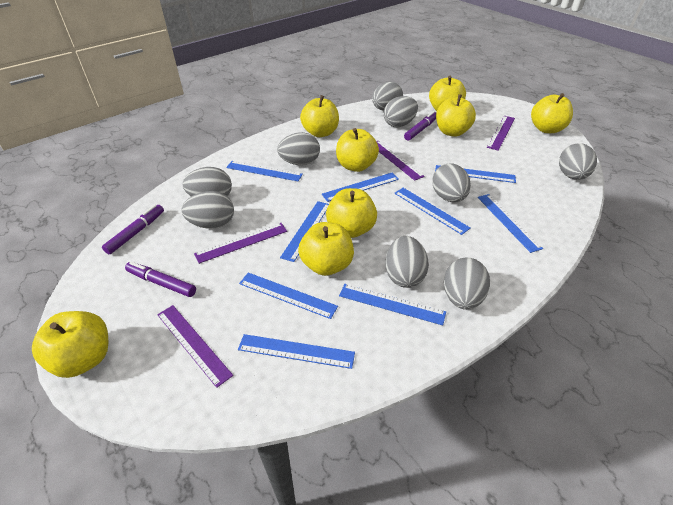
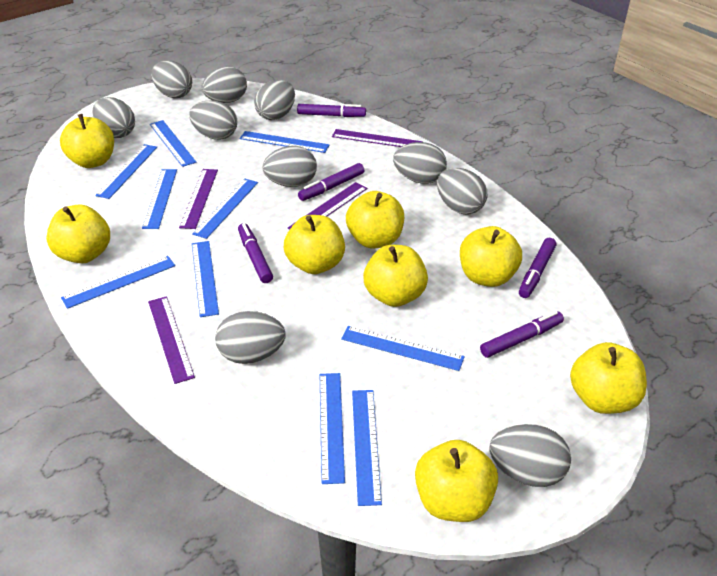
blue ruler: [226,161,303,181] [238,334,355,369] [239,273,338,319] [280,201,329,262] [322,173,399,202] [339,284,446,325] [394,188,470,235] [435,165,516,183] [478,194,543,253] = 9 -> [61,256,175,309] [95,144,157,199] [142,169,177,229] [150,120,196,167] [192,179,258,239] [192,241,219,317] [240,131,329,153] [320,373,345,484] [341,326,465,371] [352,390,382,506] = 10
grey egg: [181,191,234,229] [183,167,232,196] [277,132,320,165] [372,82,403,111] [384,96,418,127] [385,236,429,288] [432,164,471,202] [444,258,490,310] [559,143,597,180] = 9 -> [92,97,135,138] [151,61,192,98] [189,100,237,140] [202,66,247,103] [215,311,286,364] [254,80,295,120] [263,146,317,187] [393,142,447,184] [437,168,487,215] [489,424,571,487] = 10
purple marker: [102,205,164,254] [125,262,196,297] [404,111,436,141] = 3 -> [238,223,273,283] [297,104,366,117] [298,163,364,201] [480,311,564,358] [519,238,556,298] = 5

